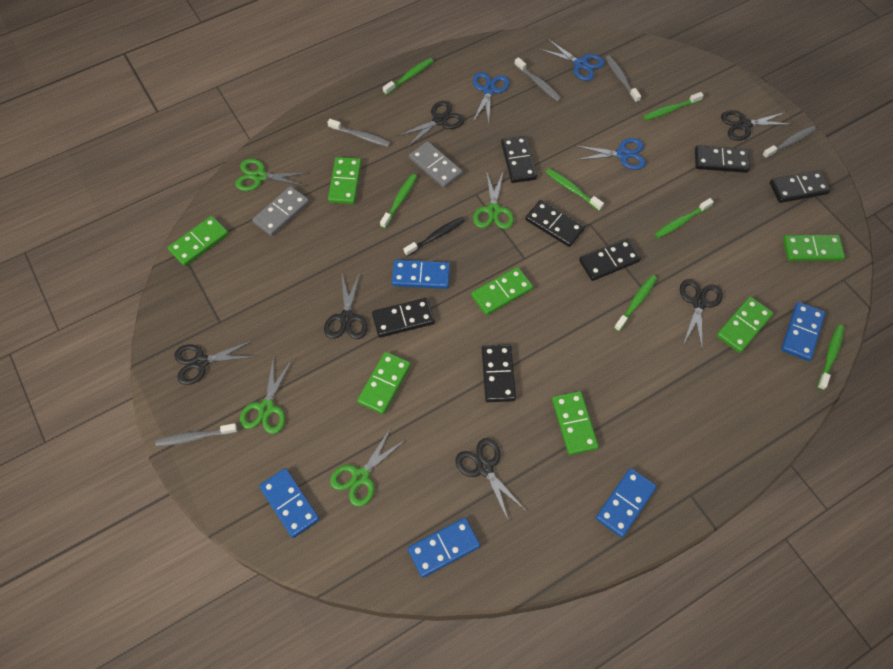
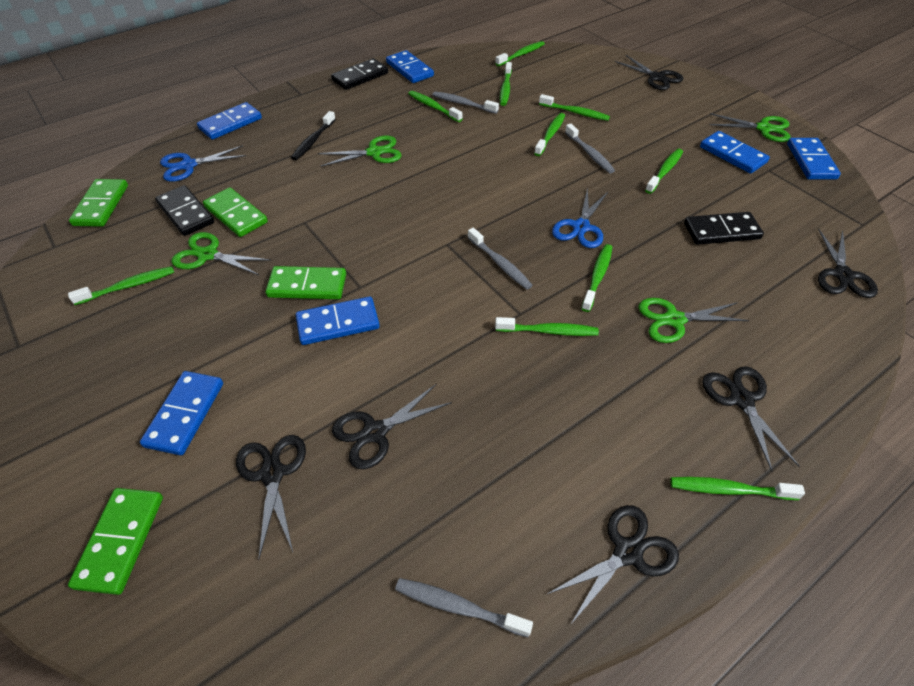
black domino: [372,298,435,338] [482,344,516,402] [501,136,537,183] [525,200,585,247] [579,238,641,281] [695,145,750,173] [770,170,831,203] = 7 -> [155,185,214,236] [331,58,388,90] [684,212,764,245] = 3
blue domino: [259,468,320,538] [392,260,450,289] [408,518,480,578] [596,468,657,538] [781,302,825,361] = 5 -> [140,371,223,455] [197,102,262,140] [296,296,380,345] [386,50,434,83] [700,131,770,174] [787,138,841,179] = 6
blue scissors: [473,72,510,124] [539,39,605,81] [576,138,646,170] = 3 -> [160,145,246,182] [552,187,608,248] = 2
green domino: [168,216,229,266] [328,157,362,204] [357,352,411,414] [471,267,533,315] [552,391,599,455] [716,297,773,353] [783,235,845,261] = 7 -> [68,488,163,595] [69,179,128,227] [203,187,268,237] [265,266,346,299] = 4
green toothbrush: [380,174,417,228] [383,58,433,95] [546,168,604,211] [614,275,657,331] [643,92,704,121] [655,198,714,238] [817,325,844,390] = 7 -> [68,266,174,305] [408,91,463,122] [495,41,545,66] [495,317,599,336] [500,62,512,106] [534,113,565,156] [539,94,610,121] [581,244,612,312] [645,149,683,194] [670,477,805,500] = 10
grey domino: [252,186,309,236] [409,141,463,188] = 2 -> none = 0
grey toothbrush: [155,423,238,447] [327,119,391,147] [514,57,562,102] [605,55,641,103] [762,126,816,159] = 5 -> [395,578,533,637] [432,92,499,114] [468,228,533,290] [565,124,615,174] = 4

